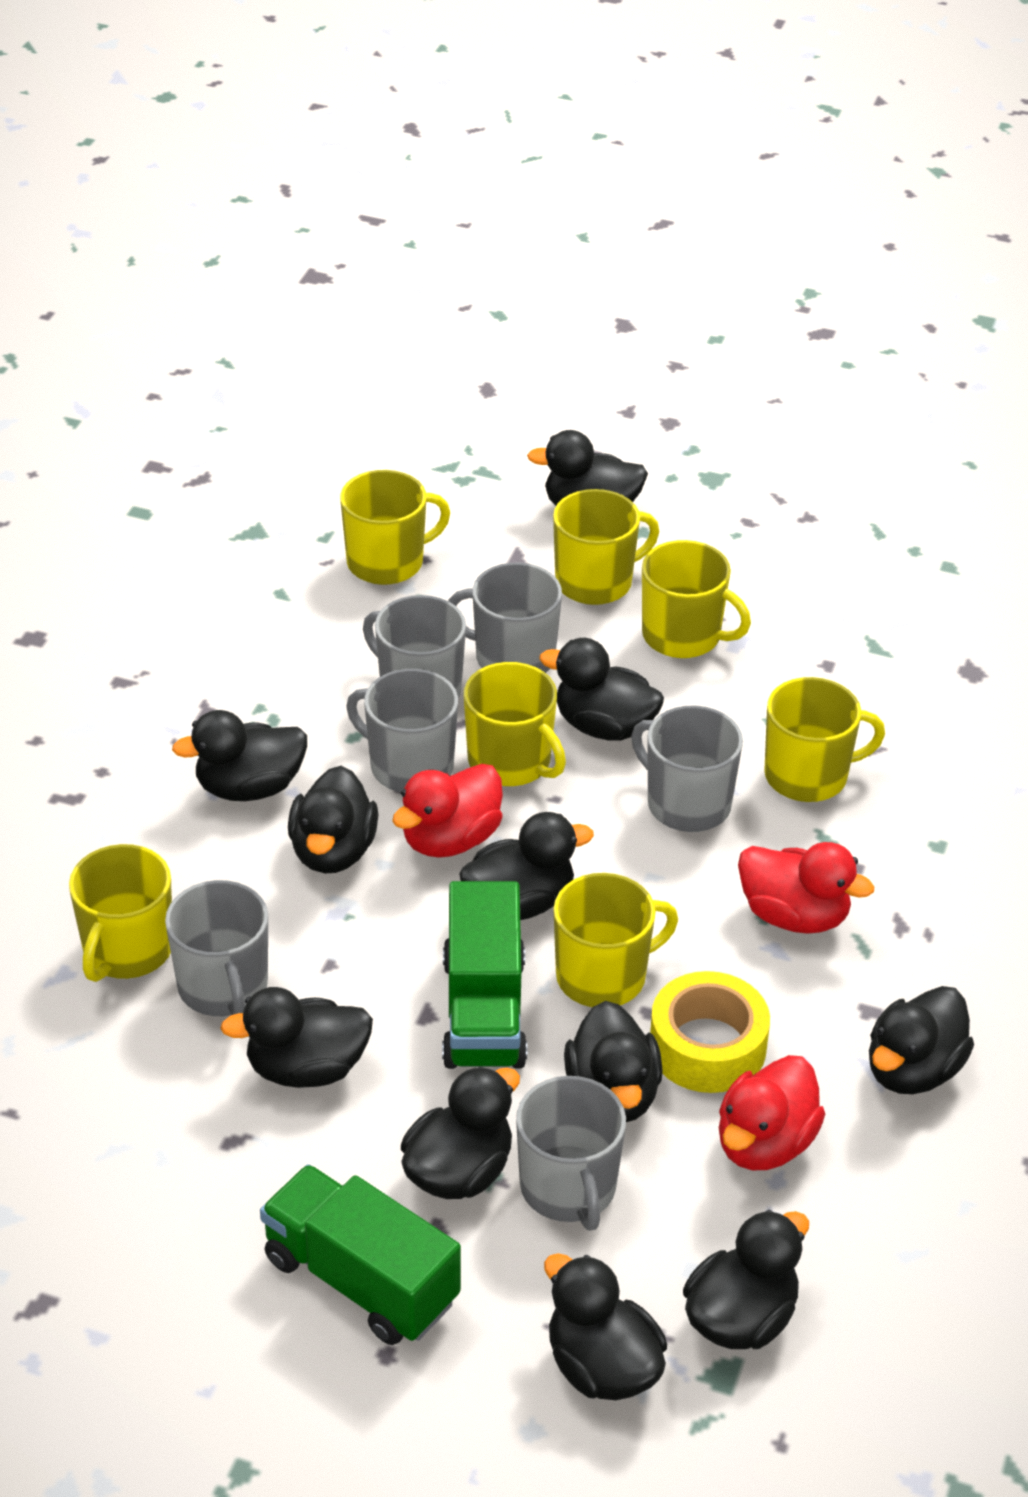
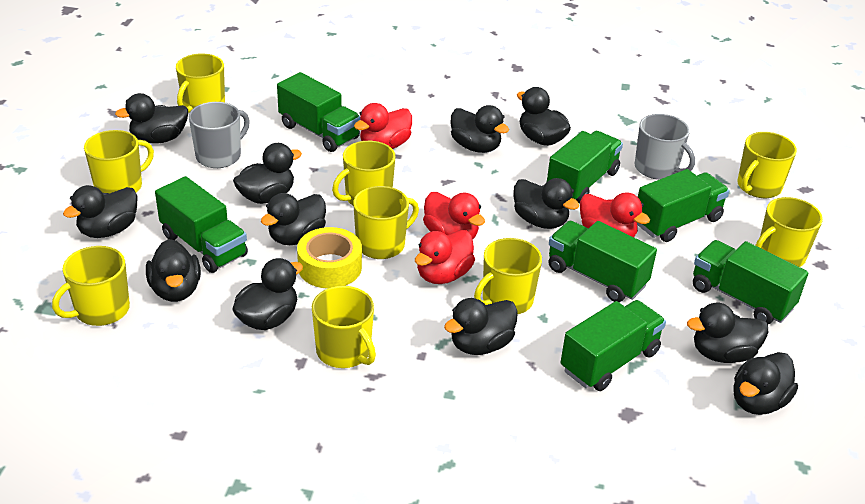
black duck: [172,710,307,801] [220,987,373,1088] [288,766,379,874] [401,1066,520,1199] [459,812,594,920] [527,430,648,505] [539,638,664,741] [544,1253,667,1400] [564,1001,663,1122] [683,1210,809,1349] [869,986,974,1094] = 11 -> [63,185,137,238] [115,93,188,144] [146,239,201,302] [232,258,303,330] [233,143,302,204] [261,193,326,245] [444,298,518,355] [450,105,509,153] [513,178,579,229] [517,87,571,146] [687,303,769,363] [733,352,798,415] = 12
green truck: [260,1164,461,1345] [442,881,527,1069] = 2 -> [155,176,248,273] [277,72,360,152] [547,131,623,203] [549,221,657,302] [560,300,666,391] [637,169,729,242] [693,240,808,324] = 7
grey mug: [165,880,268,1016] [346,669,458,792] [363,595,466,699] [448,563,562,673] [516,1076,626,1231] [631,706,743,832] = 6 -> [188,102,250,168] [635,114,695,180] = 2
red duck: [392,764,503,858] [719,1055,825,1170] [738,842,874,934] = 3 -> [354,103,412,149] [415,230,475,284] [423,192,485,239] [580,192,650,237] = 4
yellow mug: [69,844,172,982] [340,470,450,585] [464,662,566,786] [553,489,659,605] [553,873,678,1007] [642,540,751,658] [764,677,885,802] = 7 -> [52,246,130,326] [84,130,154,194] [176,54,225,113] [312,286,376,368] [332,141,395,205] [353,186,419,259] [474,238,542,314] [738,132,797,198] [755,197,823,267] = 9

